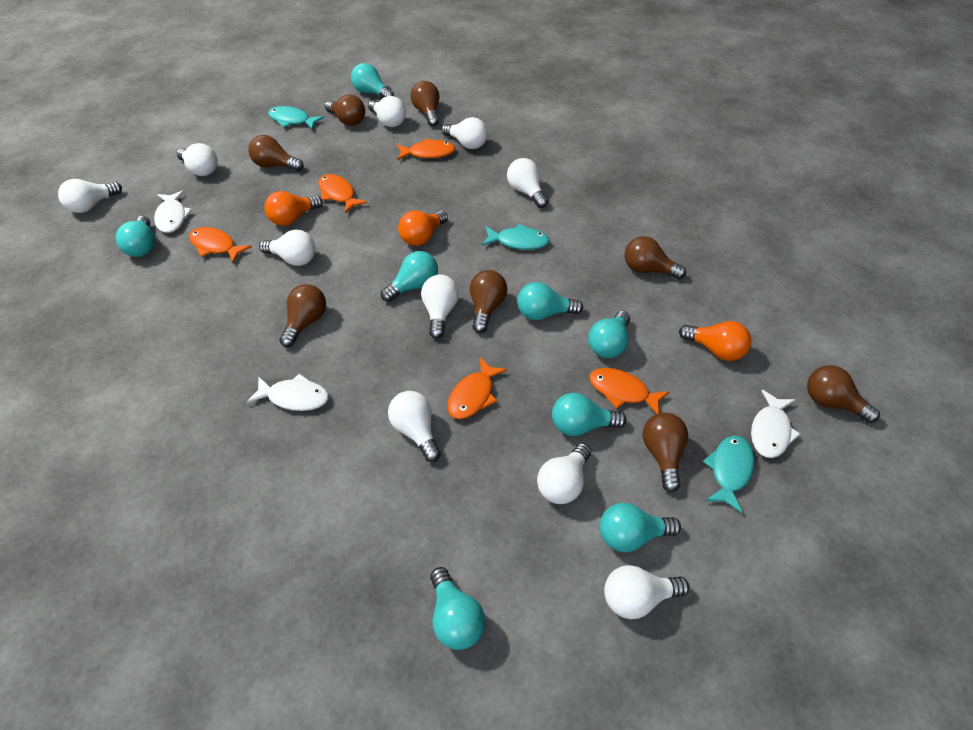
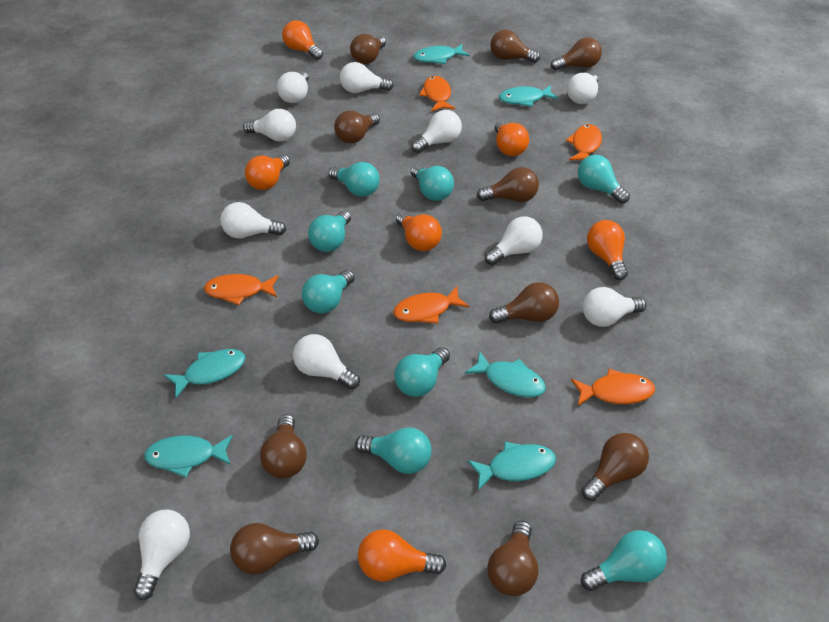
brown light bulb: [248,135,304,171] [279,284,326,347] [325,94,365,126] [410,81,439,126] [470,270,507,333] [625,236,686,280] [643,413,688,492] [807,365,880,423] = 8 -> [230,523,319,575] [260,414,307,479] [334,111,380,144] [350,34,386,64] [477,167,539,202] [487,521,539,596] [489,282,559,324] [490,30,540,63] [551,38,602,70] [582,433,649,501] = 10
orange light bulb: [264,191,323,226] [398,210,448,246] [679,321,751,361] = 3 -> [245,154,290,190] [282,20,323,60] [358,529,447,582] [396,212,442,251] [495,121,529,156] [587,220,628,280] = 6
turquoise fish: [268,106,324,129] [482,224,550,250] [703,436,755,513] = 3 -> [144,435,233,478] [164,349,246,398] [413,44,470,64] [465,351,546,397] [467,442,556,491] [499,85,558,107] = 6
white fish: [154,190,193,233] [247,374,329,411] [751,390,801,458] = 3 -> none = 0

